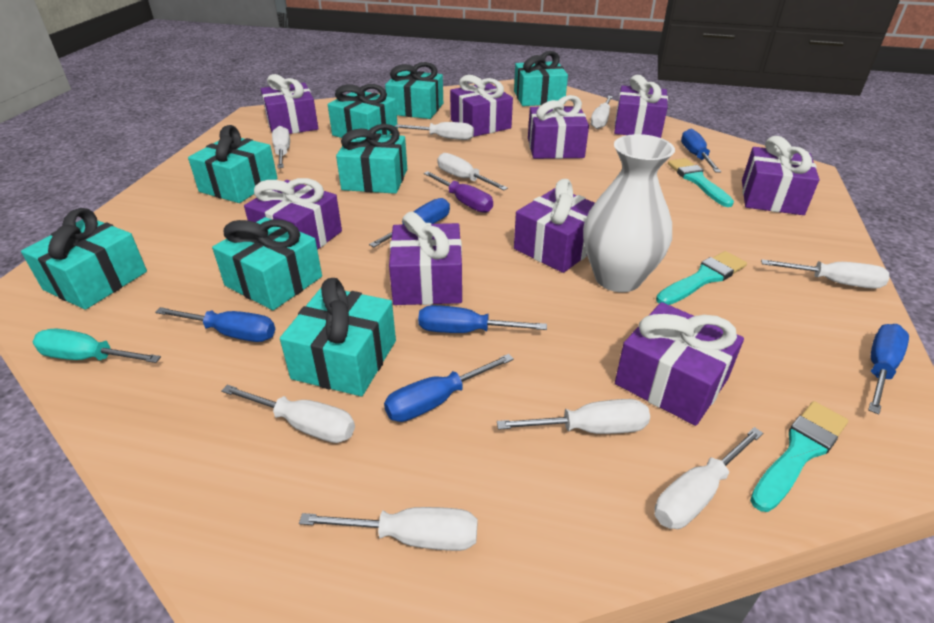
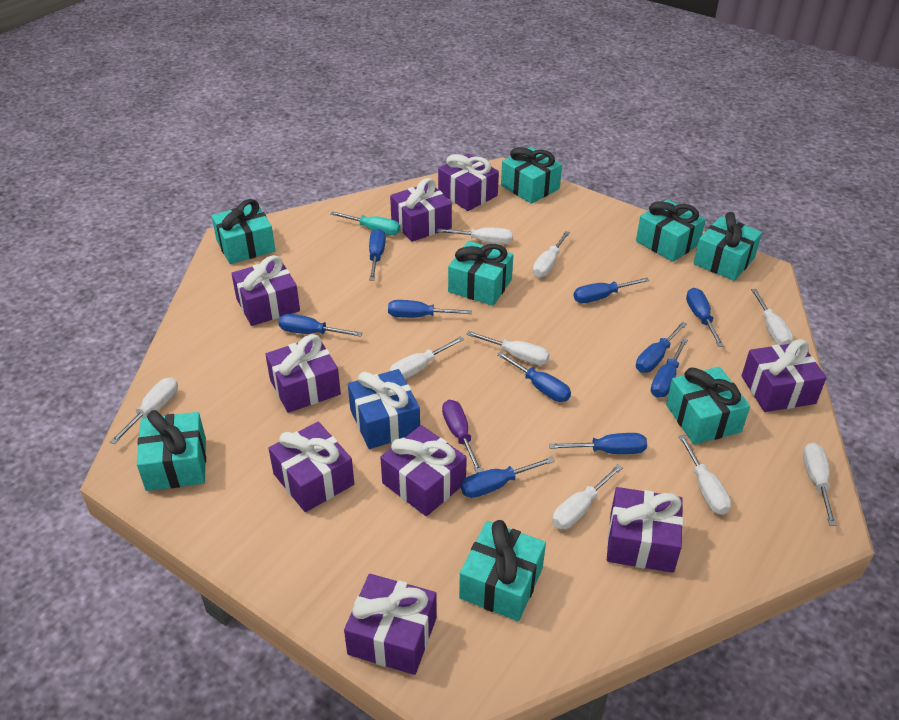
blue gift: none = 0 -> [348,369,420,449] = 1
blue screwdriver: [155,307,275,342] [369,198,450,247] [384,354,514,422] [418,305,547,333] [681,129,721,173] [868,324,909,414] = 6 -> [279,314,362,337] [369,229,386,280] [388,300,472,318] [461,457,554,498] [497,352,571,402] [549,433,647,454] [574,277,650,303] [636,322,687,373] [651,338,688,398] [686,288,724,347] = 10
turquoise brush: [656,251,747,305] [668,158,734,207] [750,401,848,512] = 3 -> none = 0
white vase: [583,134,675,292] = 1 -> none = 0

